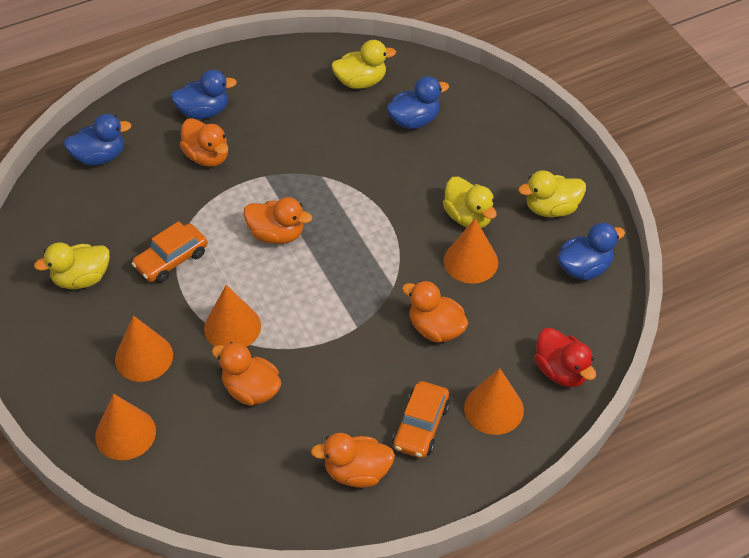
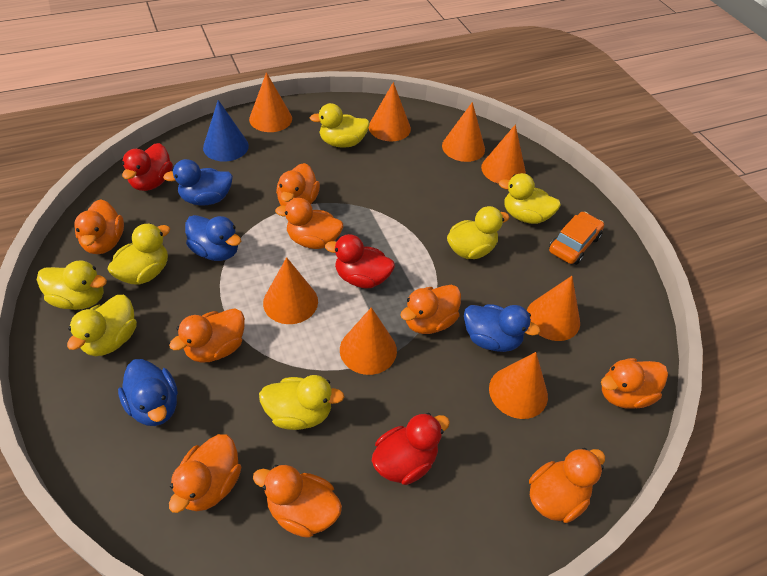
blue cone: none = 0 -> [203,100,249,161] = 1
orange car: [132,221,208,283] [393,381,450,458] = 2 -> [549,212,604,265] = 1
orange cone: [95,394,156,460] [115,315,173,382] [204,285,261,347] [444,218,498,284] [464,368,524,435] = 5 -> [249,72,292,132] [263,257,318,324] [340,307,397,375] [369,82,411,141] [442,102,485,162] [481,124,526,184] [489,352,548,419] [527,276,580,341] = 8
orange duck: [180,118,228,167] [212,342,281,406] [243,197,312,244] [311,433,395,488] [402,281,469,343] = 5 -> [74,199,124,254] [169,308,245,363] [169,434,241,513] [253,465,342,538] [275,198,343,249] [276,163,320,206] [400,285,461,334] [529,448,605,523] [601,358,668,409] = 9
red duck: [534,328,596,387] = 1 -> [122,143,173,191] [325,234,395,288] [372,413,450,485] = 3
yellow duck: [34,242,110,289] [331,40,396,89] [443,177,497,228] [518,170,586,217] = 4 -> [37,260,107,310] [67,295,137,356] [107,223,170,284] [259,375,344,430] [310,103,370,148] [447,206,509,259] [498,173,561,224] = 7

